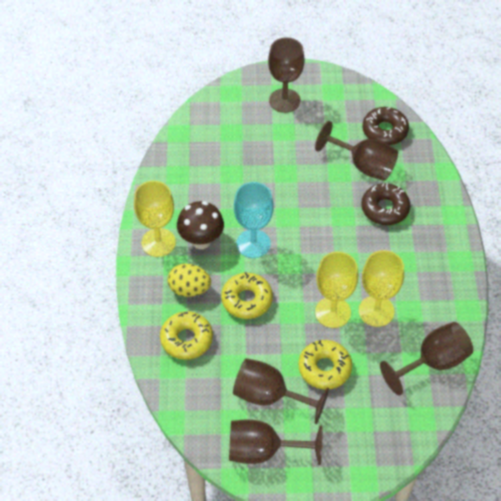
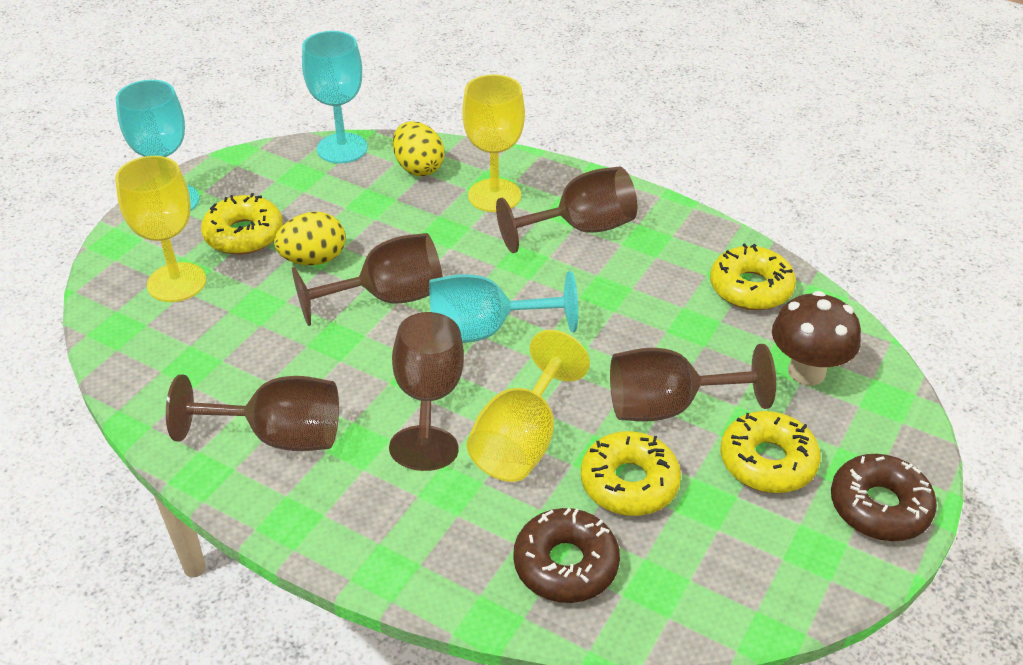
turquoise goblet: [234,182,274,258] = 1 -> [116,80,200,211] [302,31,368,164] [429,271,578,343] = 3
yellow donut: [160,311,213,360] [221,272,273,319] [299,340,352,389] = 3 -> [201,193,283,255] [581,431,681,516] [710,244,796,310] [720,411,821,493] = 4
yellow egg: [167,264,211,297] = 1 -> [274,212,345,265] [393,121,444,176] = 2

